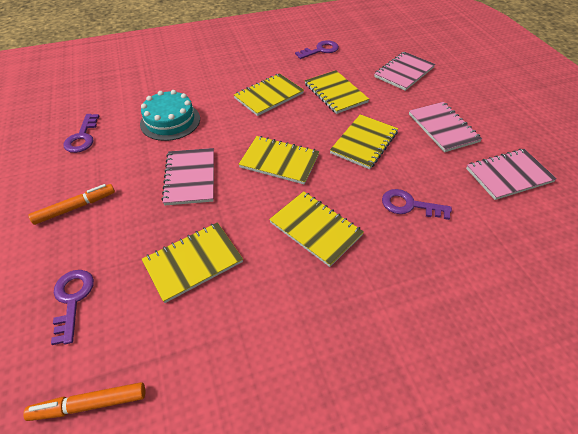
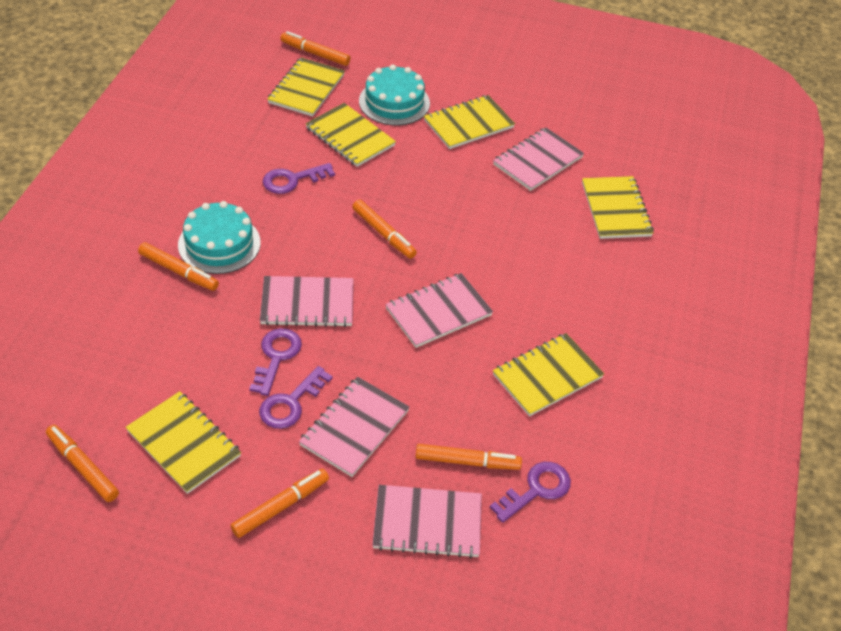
orange marker: [23,382,145,421] [28,184,115,225] = 2 -> [46,425,119,502] [138,242,219,291] [231,469,329,538] [280,31,350,66] [352,200,417,259] [415,444,522,470] = 6
pink notebook: [161,148,214,206] [374,52,435,91] [409,102,482,152] [466,149,557,200] = 4 -> [260,276,354,327] [299,377,410,477] [372,485,482,558] [385,273,493,348] [493,128,584,191] = 5
turquoise cake: [140,90,200,141] = 1 -> [178,201,261,274] [359,64,430,126] = 2

